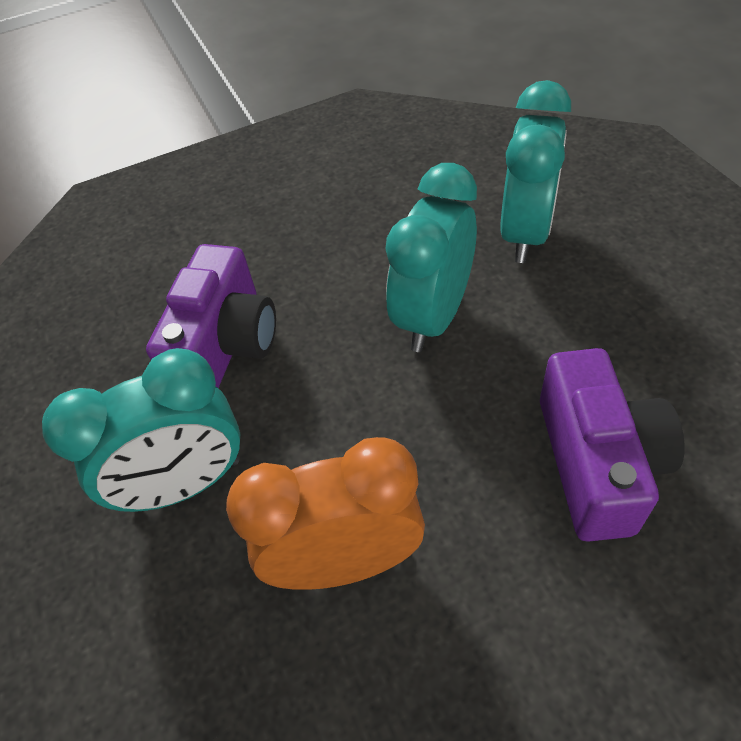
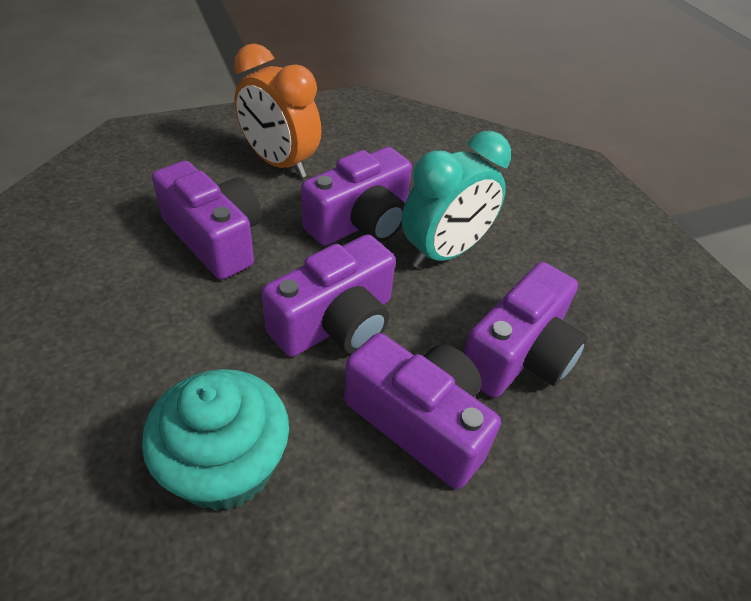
purple camera: [146,244,276,388] [540,348,685,542] = 2 -> [152,161,262,280] [262,234,396,357] [301,147,412,246] [344,333,501,489] [464,262,588,398] = 5
turquoise clock: [42,348,240,512] [385,163,477,352] [500,80,571,263] = 3 -> [402,131,511,268] = 1
turquoise cupcake: none = 0 -> [142,369,289,511] = 1

